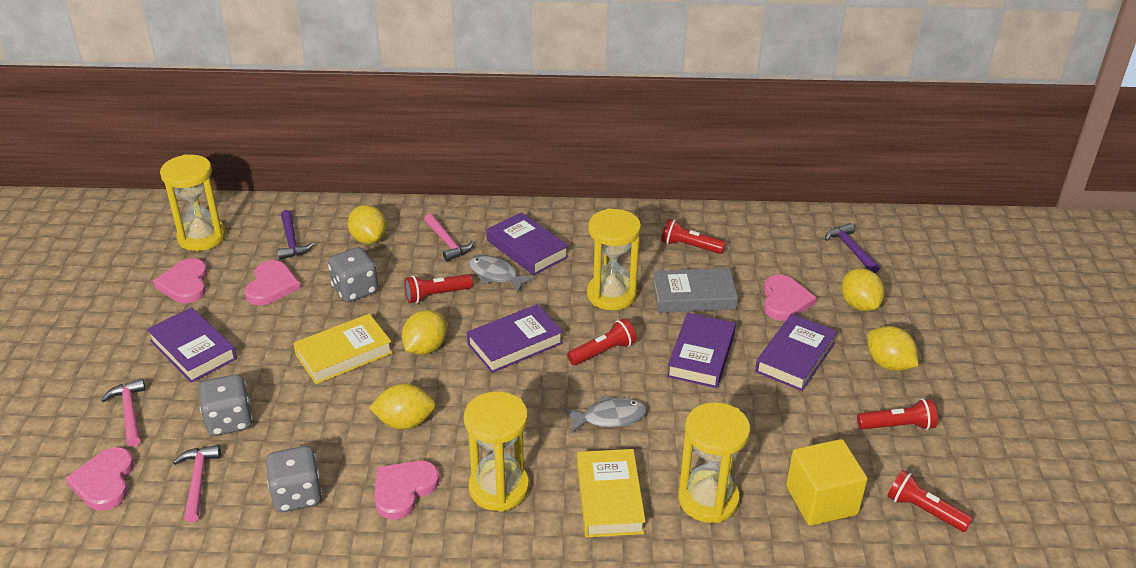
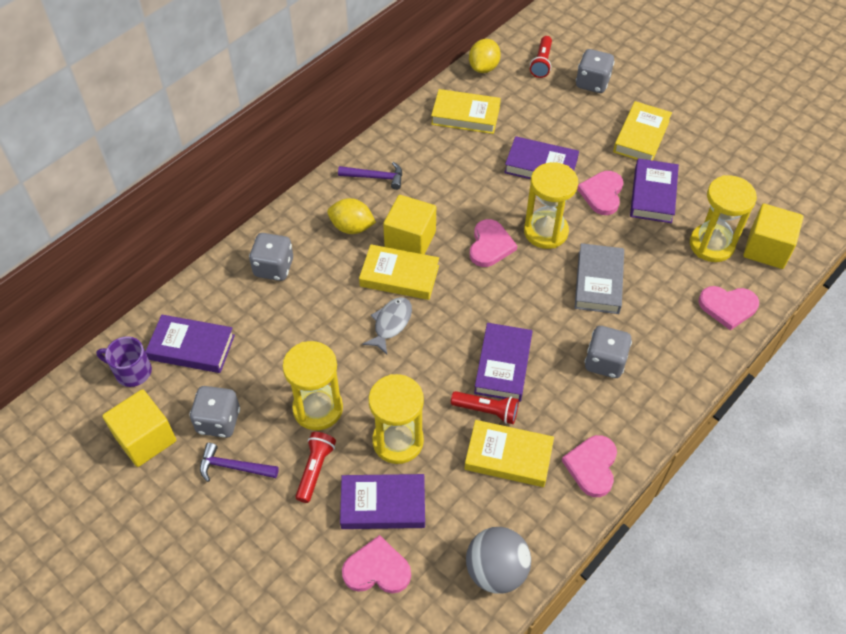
grey ball: none = 0 -> [466,527,531,594] = 1
grey dice: [199,374,253,436] [266,446,322,512] [328,247,378,302] = 3 -> [190,386,240,438] [249,233,293,281] [576,49,615,93] [585,326,632,378] = 4
grey fish: [469,255,535,293] [564,396,647,433] = 2 -> [362,297,412,355] = 1
pink hammer: [101,378,146,447] [173,445,221,522] [424,214,474,262] = 3 -> none = 0
purple mug: none = 0 -> [96,336,152,387] = 1
red flashlight: [404,274,473,303] [567,318,637,365] [661,219,726,254] [857,399,938,430] [887,470,973,532] = 5 -> [296,432,336,503] [451,391,519,424] [530,36,552,78] = 3
yellow book: [293,314,393,384] [577,449,646,537] = 2 -> [359,244,439,300] [431,89,501,134] [464,420,554,487] [613,101,672,161] = 4
yellow cube: [786,439,868,526] = 1 -> [102,389,176,467] [383,195,436,254] [743,204,803,269] = 3
yellow lemon: [348,205,386,244] [369,384,436,429] [402,310,447,355] [841,268,885,311] [867,326,918,371] = 5 -> [327,198,376,234] [469,39,501,73] = 2

